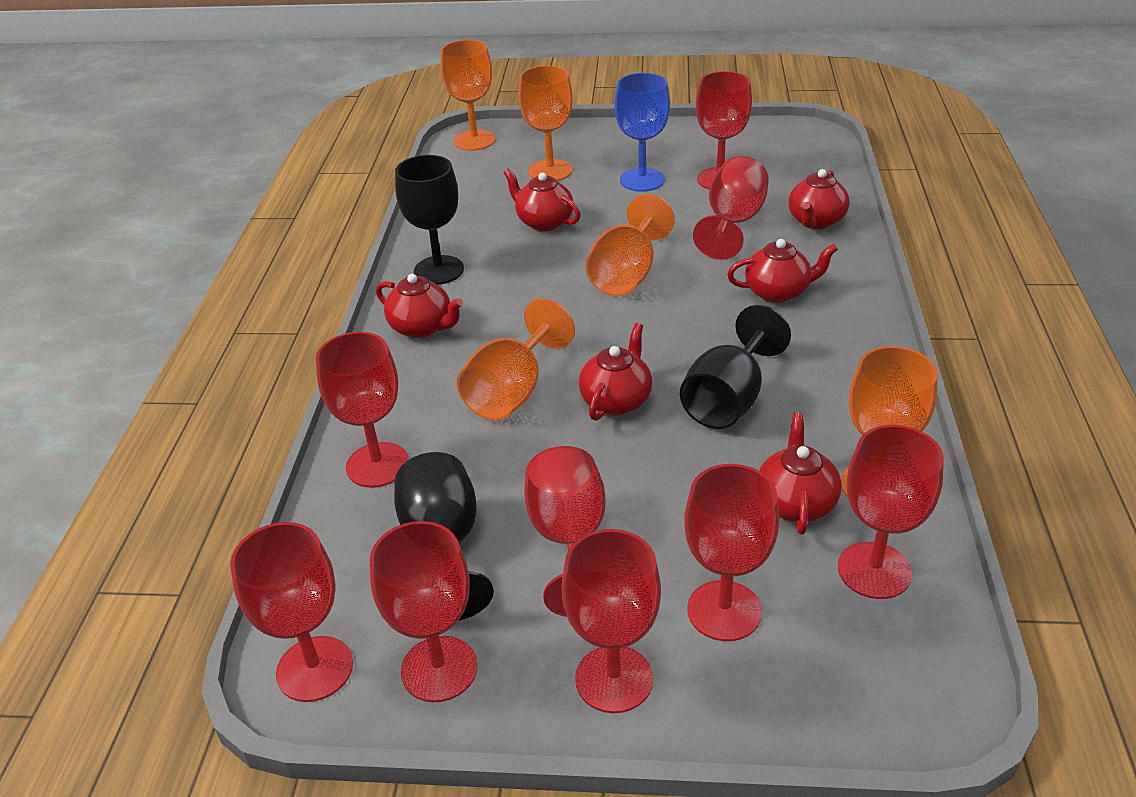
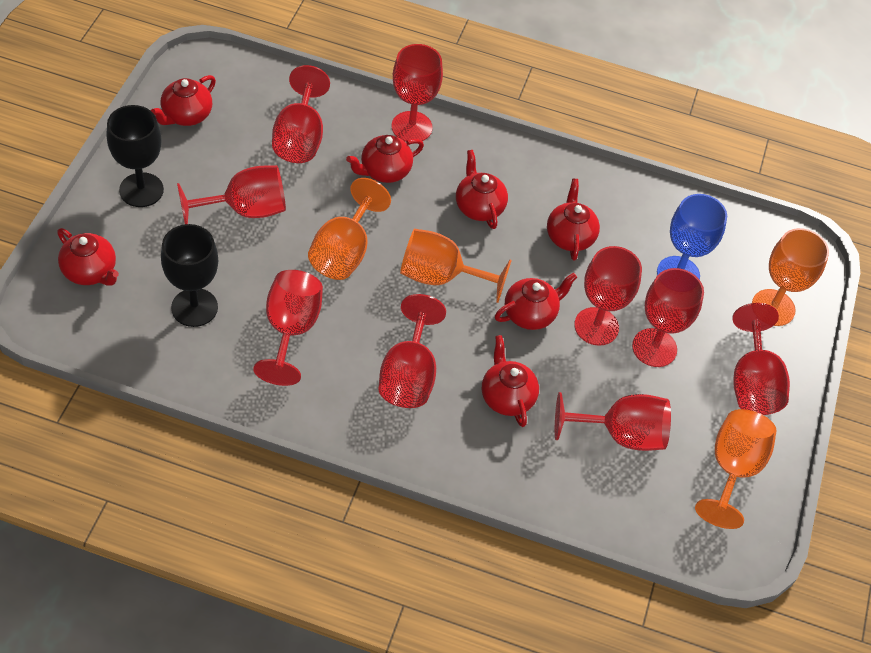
black goblet: [394,452,494,621] [395,155,464,285] [680,305,791,429] = 3 -> [107,105,164,207] [161,224,218,327] = 2
orange goblet: [441,40,495,151] [457,299,575,421] [518,66,573,181] [586,194,675,296] [841,346,938,498] = 5 -> [308,178,391,280] [400,229,512,303] [695,409,777,529] [752,228,829,326] = 4
red teapot: [376,274,463,338] [503,168,581,231] [579,323,652,421] [727,239,838,303] [759,413,841,534] [788,169,850,229] = 6 -> [57,228,119,286] [151,75,216,126] [346,135,424,183] [456,150,508,229] [482,335,539,427] [495,273,577,330] [547,179,600,261] = 7

